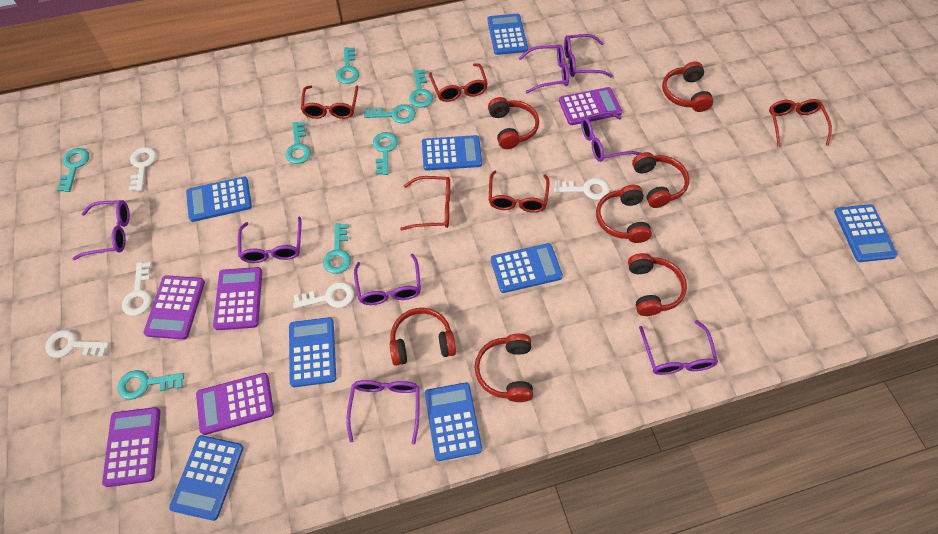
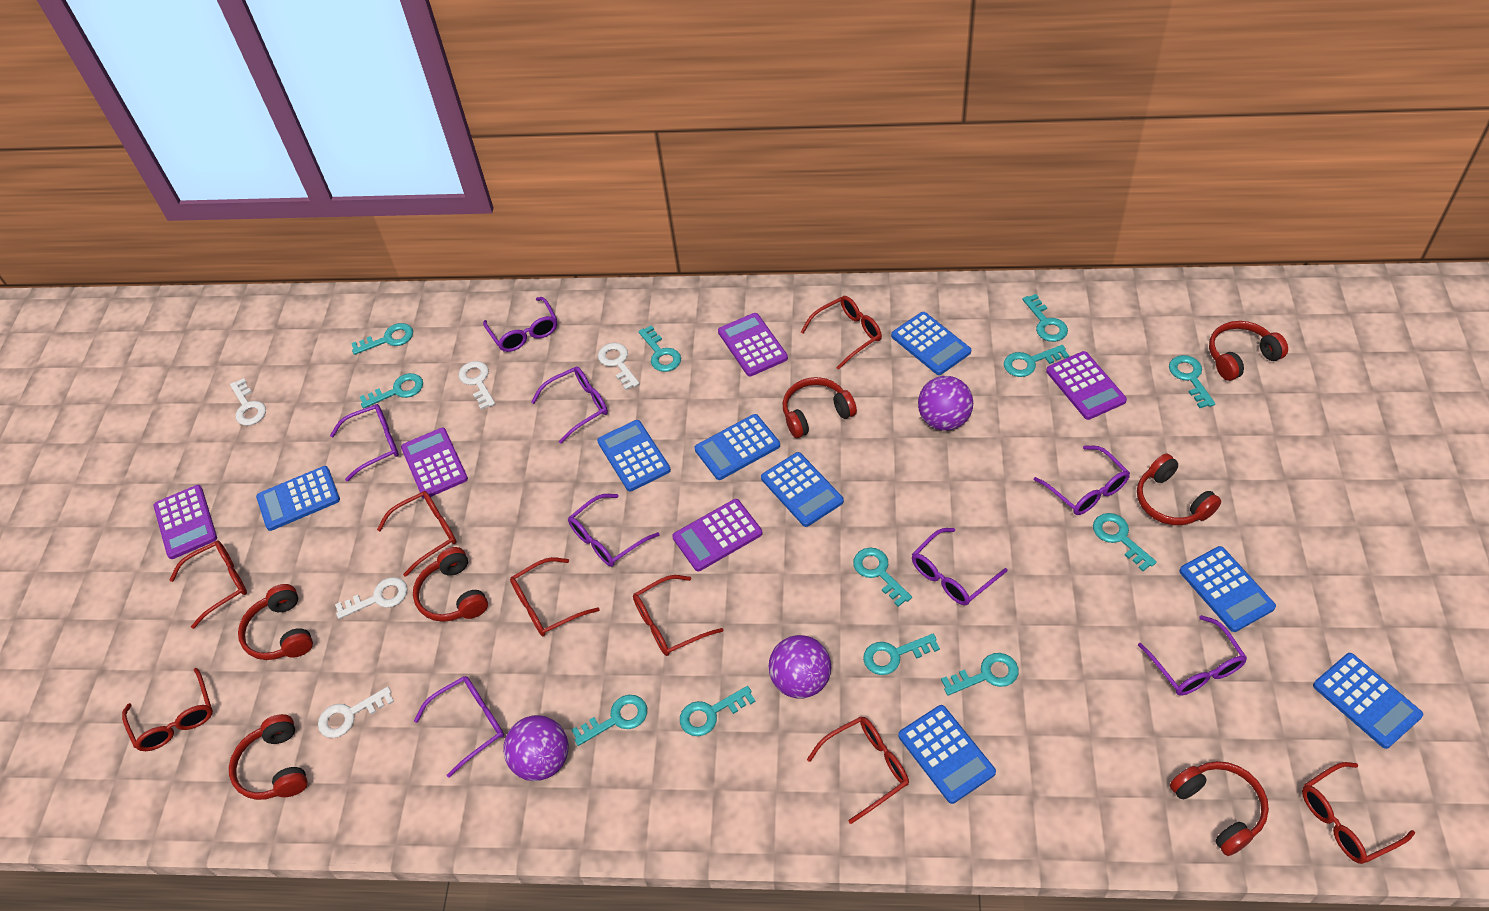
purple ball: none = 0 -> [503,715,569,781] [769,635,831,699] [918,376,973,431] = 3
red glasses: [301,85,358,119] [400,176,450,230] [429,63,488,102] [489,170,550,213] [769,99,832,147] = 5 -> [122,668,213,751] [170,540,247,629] [377,491,456,577] [510,557,599,636] [633,575,723,656] [801,296,882,370] [807,716,909,824] [1302,762,1415,864] = 8
turquoise key: [57,148,89,192] [118,370,184,400] [285,122,311,164] [323,223,351,274] [336,47,359,84] [364,104,416,124] [373,132,398,175] [409,69,433,108] = 8 -> [351,323,413,355] [360,373,423,409] [571,695,647,746] [638,325,681,372] [680,686,756,736] [853,548,912,607] [863,634,940,675] [941,653,1019,696] [1004,345,1069,377] [1022,294,1068,342] [1093,513,1157,571] [1169,355,1215,408] = 12

